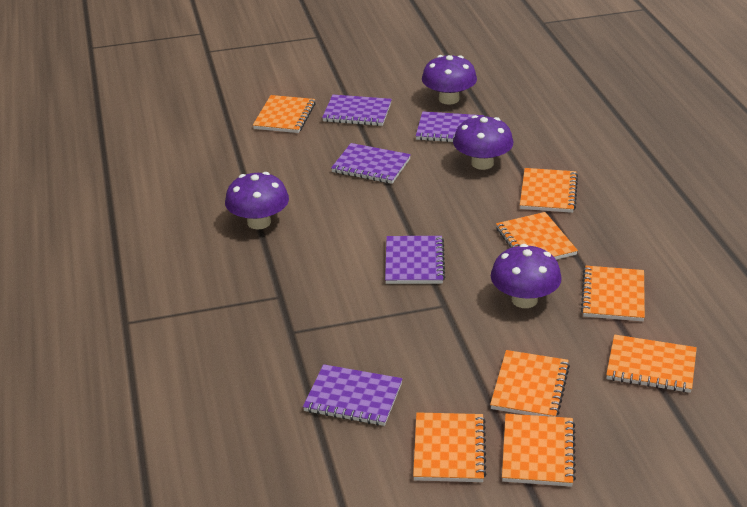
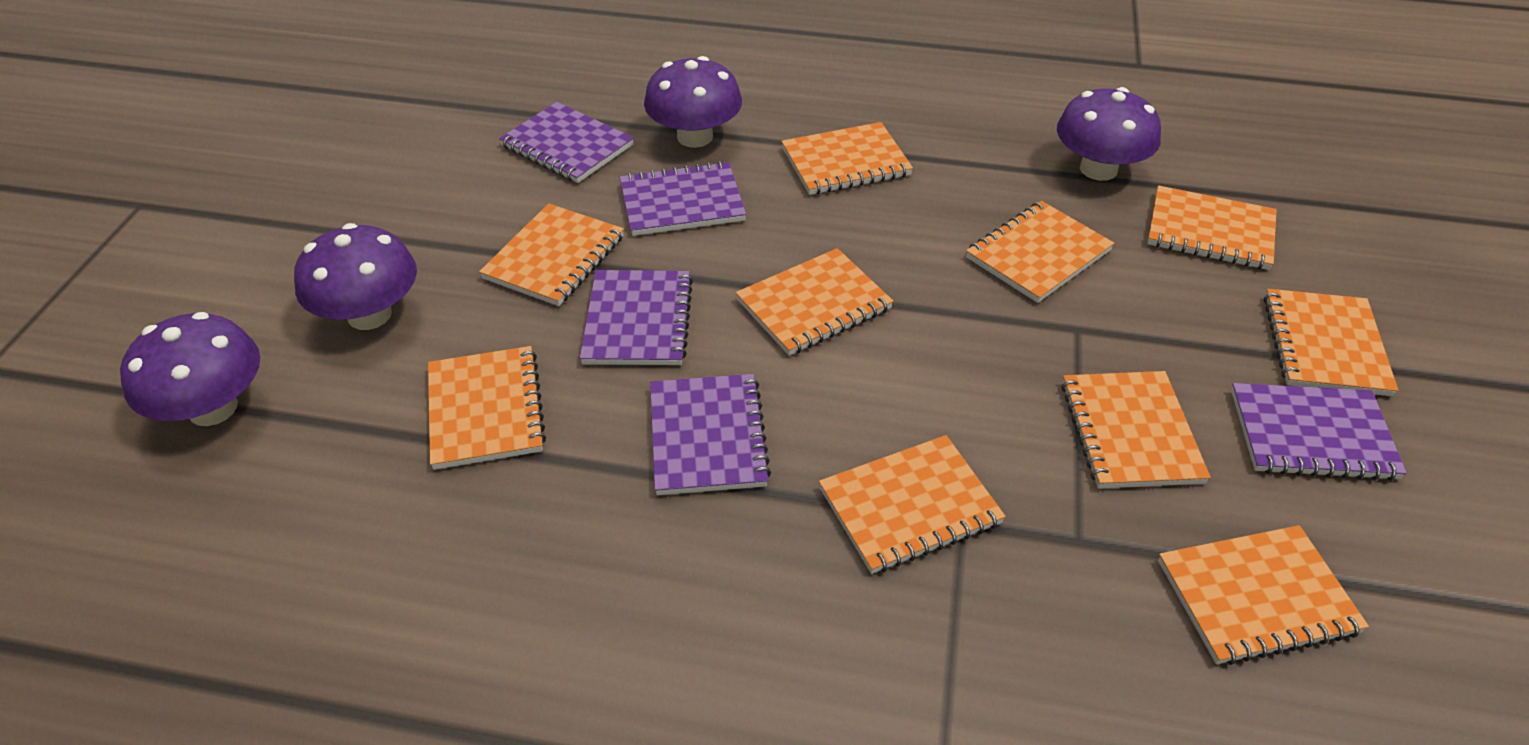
orange notebook: [253,95,316,133] [413,412,486,482] [490,350,570,417] [496,212,578,260] [502,414,576,487] [520,168,578,213] [581,266,645,321] [606,334,697,393] = 8 -> [428,346,546,470] [479,203,624,306] [735,248,894,356] [781,122,913,195] [819,435,1006,574] [966,201,1114,303] [1061,371,1211,489] [1147,185,1277,270] [1158,525,1369,665] [1264,289,1398,396] = 10

